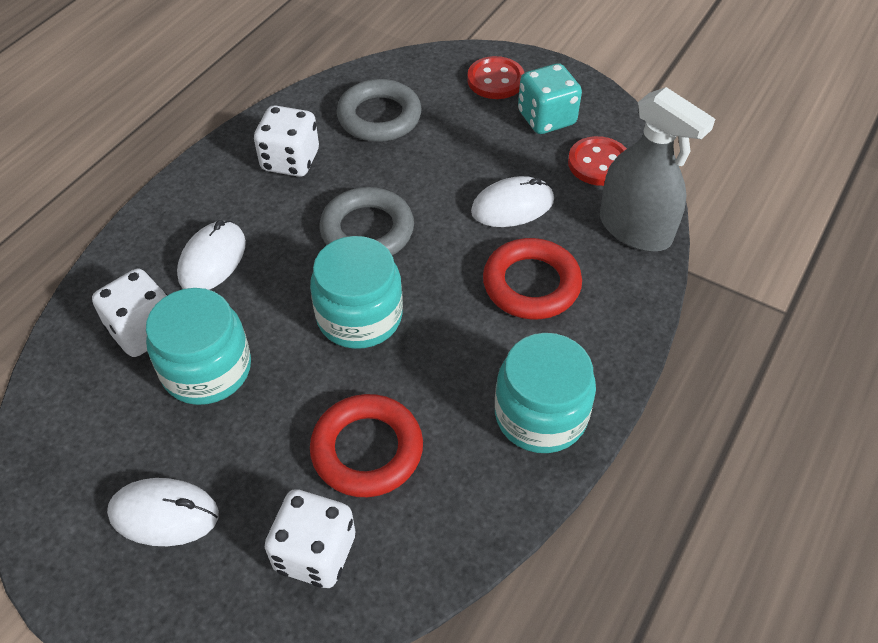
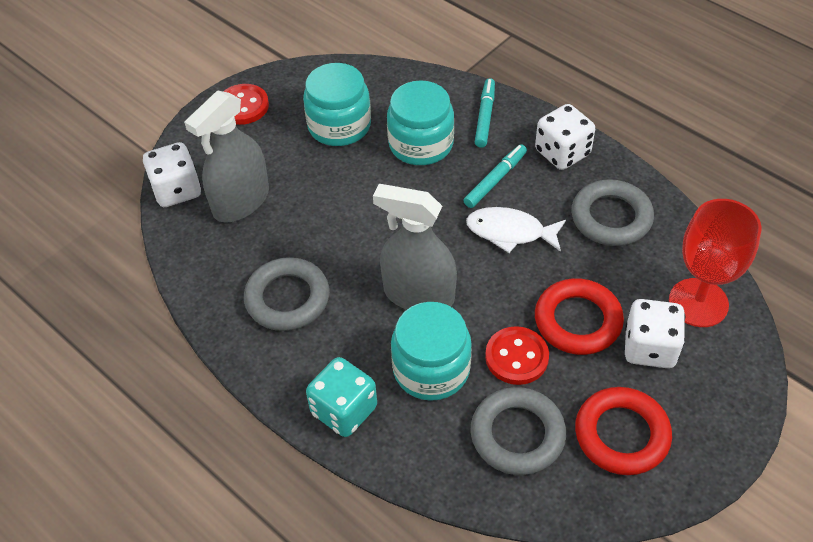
grey ring: [320,187,414,255] [337,79,422,142] = 2 -> [244,257,330,331] [471,387,566,475] [571,179,654,246] = 3
grey spray bottle: [600,87,715,252] = 1 -> [184,91,269,223] [373,184,457,310] = 2
red goblet: none = 0 -> [669,199,762,327] = 1
turquoise marker: none = 0 -> [463,144,527,208] [475,78,495,148] = 2
white fish: none = 0 -> [466,207,566,253] = 1
white mouse: [107,478,219,546] [177,220,246,290] [471,176,554,227] = 3 -> none = 0

